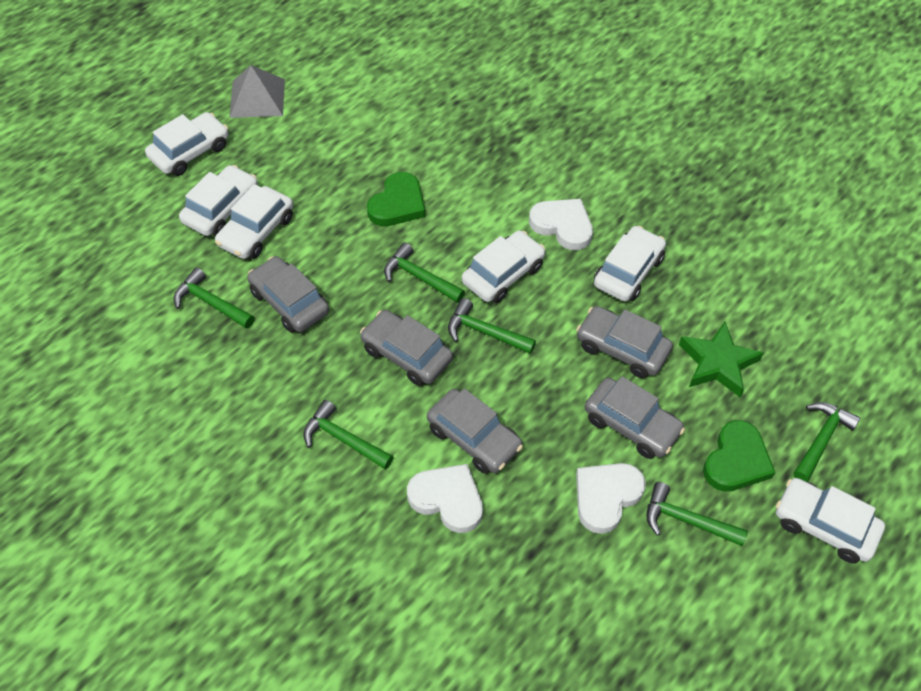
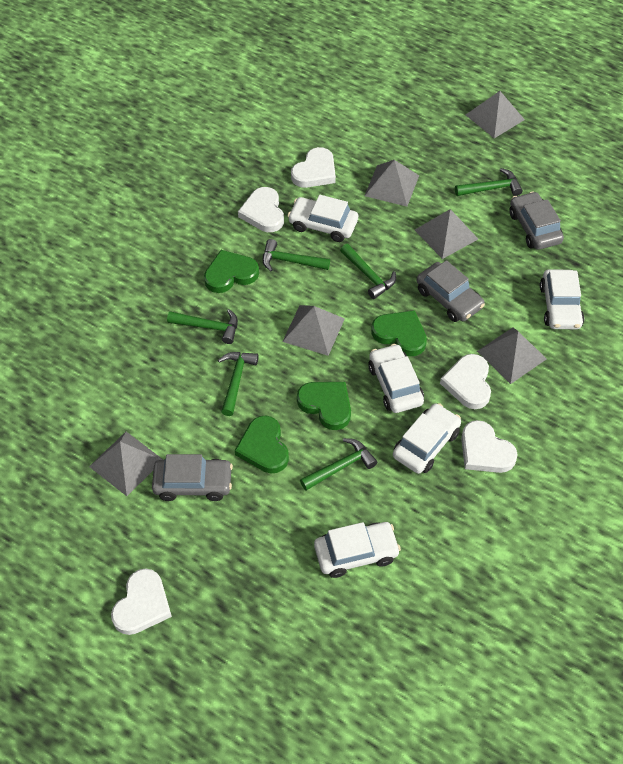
green heart: [367,172,425,226] [703,420,775,492] = 2 -> [204,250,259,293] [235,416,289,473] [297,382,351,430] [371,310,427,356] = 4
green star: [679,322,763,398] = 1 -> none = 0
grey car: [248,256,329,333] [360,310,453,386] [427,389,523,474] [576,306,673,378] [585,376,685,459] = 5 -> [152,454,233,501] [417,260,485,322] [509,191,564,250] = 3
grey pyramid: [229,65,285,118] = 1 -> [89,432,163,496] [282,305,345,356] [365,160,419,207] [415,209,478,259] [466,91,525,138] [477,327,547,384] = 6
white car: [145,112,229,176] [179,165,258,236] [215,184,293,259] [462,230,545,303] [594,226,666,301] [776,478,885,563] = 6 -> [288,195,358,242] [314,522,401,578] [368,344,424,413] [393,403,461,474] [540,270,584,329] = 5
white heart: [407,464,483,533] [529,199,593,250] [576,463,646,534] = 3 -> [111,568,172,635] [238,187,284,232] [291,147,336,188] [440,354,491,409] [461,420,518,473] = 5

